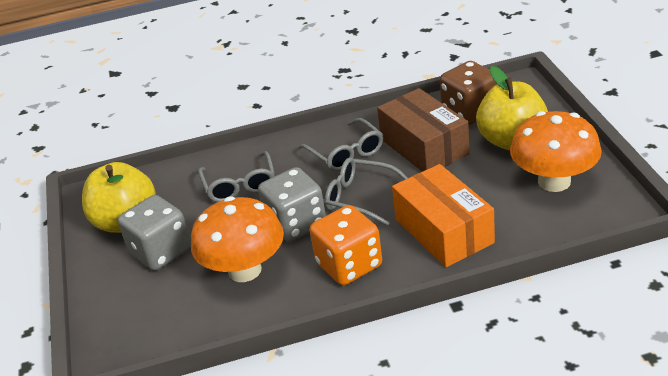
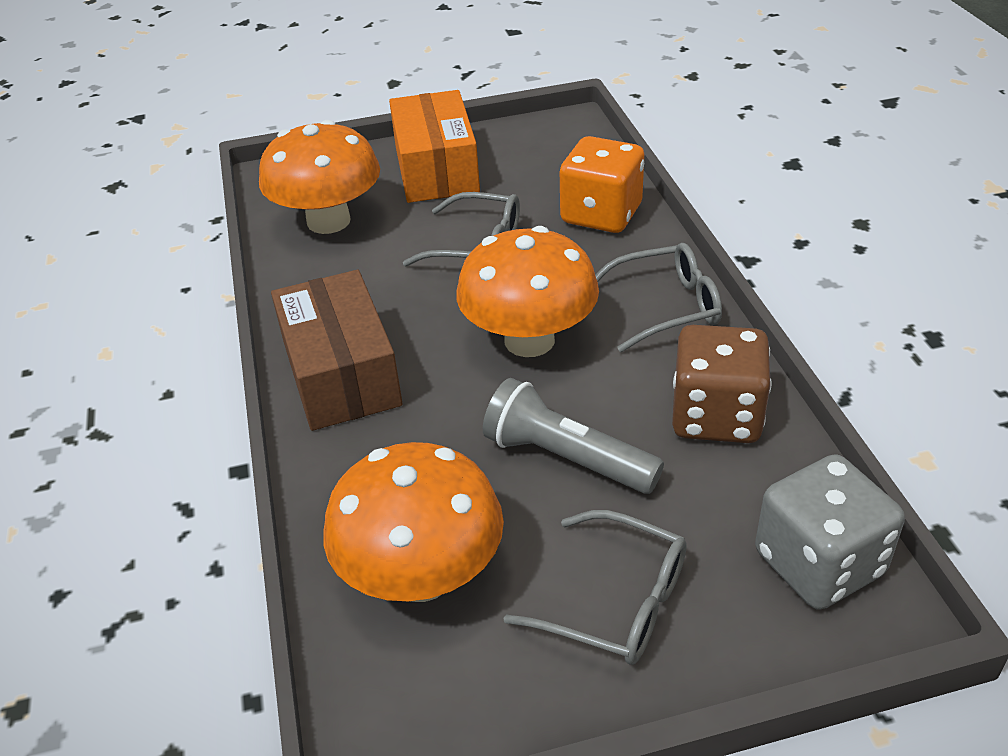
grey dice: [118,195,191,270] [258,167,326,242] = 2 -> [755,454,905,610] = 1
grey flashlight: none = 0 -> [483,378,664,494] = 1
orange mushroom: [191,196,284,282] [510,111,602,192] = 2 -> [259,120,380,234] [323,442,504,602] [456,226,599,357] = 3
yellow apple: [82,162,156,233] [476,66,548,150] = 2 -> none = 0

